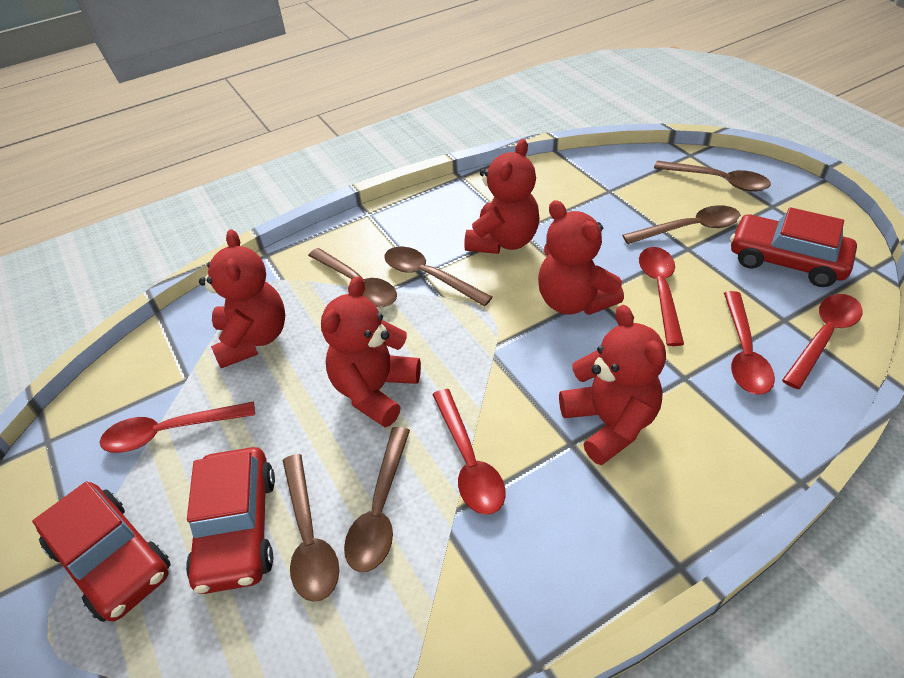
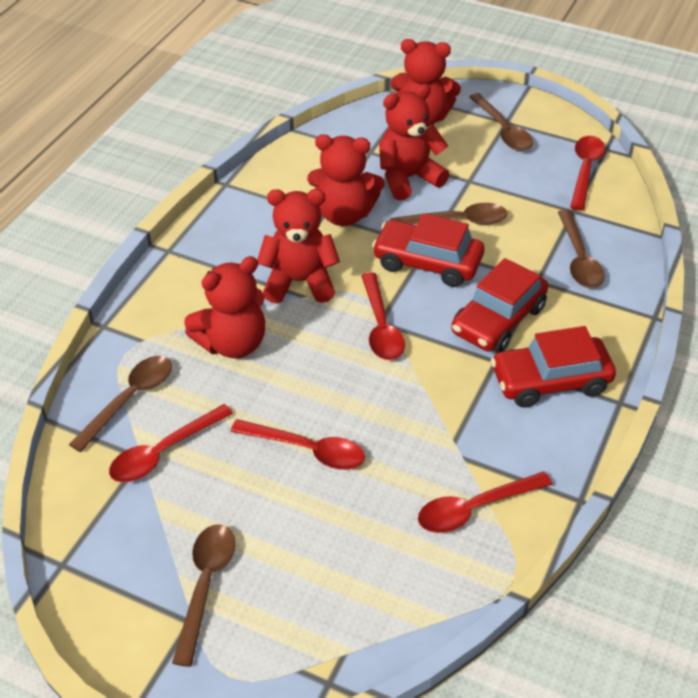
brown spoon: [283,454,340,602] [308,248,397,307] [344,427,410,572] [384,247,493,307] [623,205,741,244] [654,161,771,192] = 6 -> [69,356,172,452] [172,524,235,667] [390,203,507,225] [469,93,533,151] [558,210,605,288] = 5

